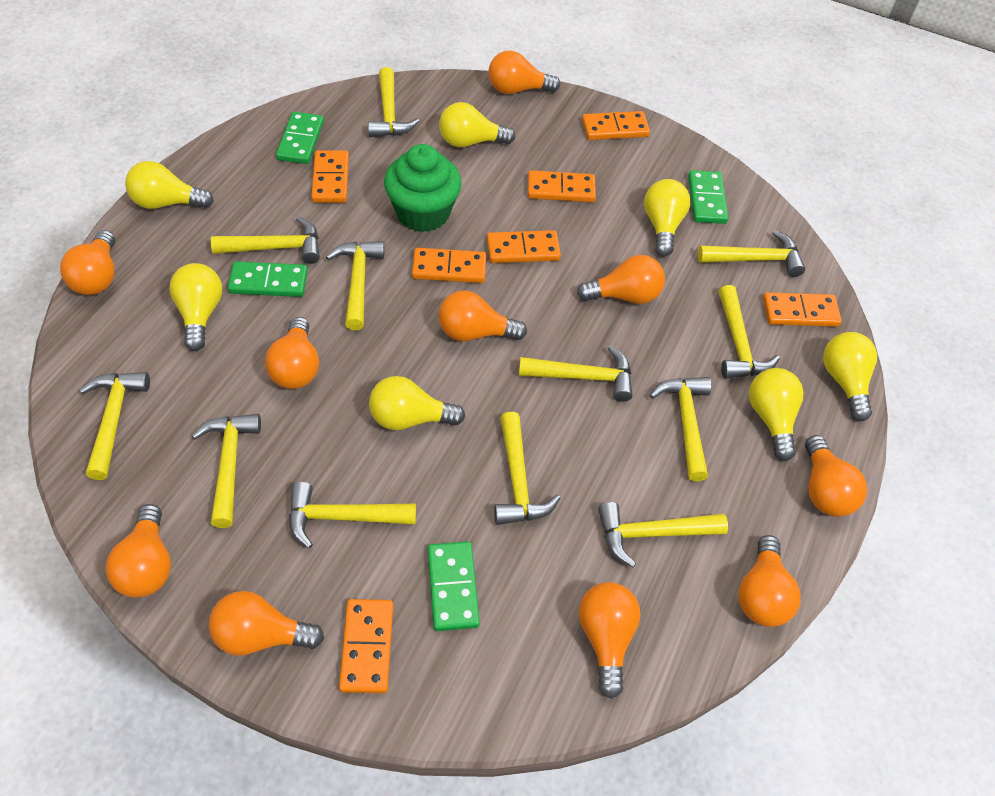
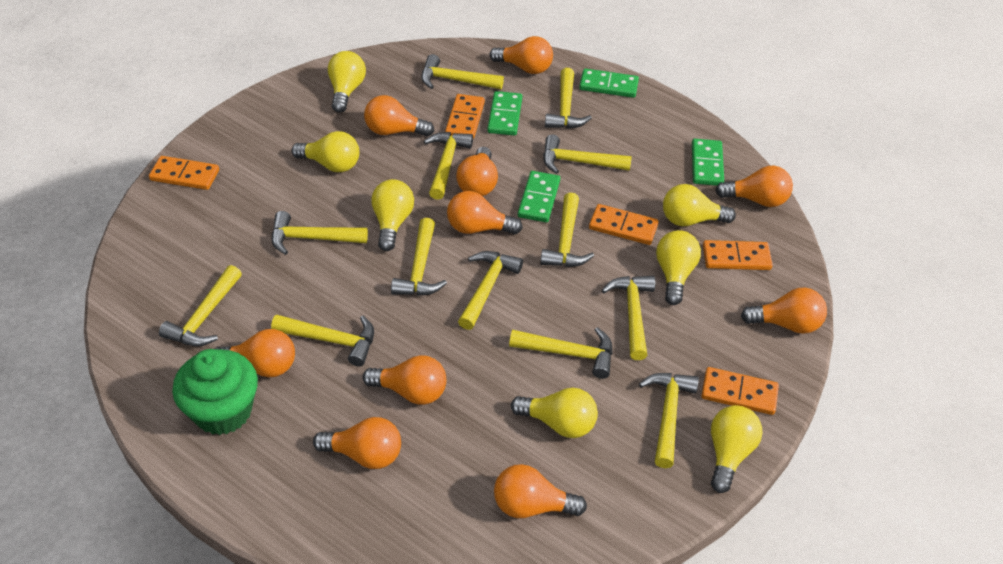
orange domino: [311,150,349,203] [339,599,393,693] [412,248,486,283] [487,230,561,263] [528,170,596,202] [582,111,650,140] [763,292,842,327] = 7 -> [149,156,219,190] [445,94,485,139] [589,204,658,245] [701,367,779,415] [703,240,773,270] = 5
yellow hammer: [79,372,150,480] [192,414,261,528] [211,216,320,264] [289,482,416,549] [326,241,385,330] [368,67,419,137] [494,412,561,525] [519,346,633,402] [598,502,728,567] [650,377,711,481] [698,230,805,277] [719,285,780,379] = 12 -> [159,265,242,346] [271,314,374,366] [272,211,368,255] [391,218,447,296] [421,54,504,89] [424,132,473,200] [458,251,523,330] [509,327,613,379] [540,193,594,267] [543,134,632,174] [545,68,592,129] [602,276,655,360] [639,373,699,468] = 13

